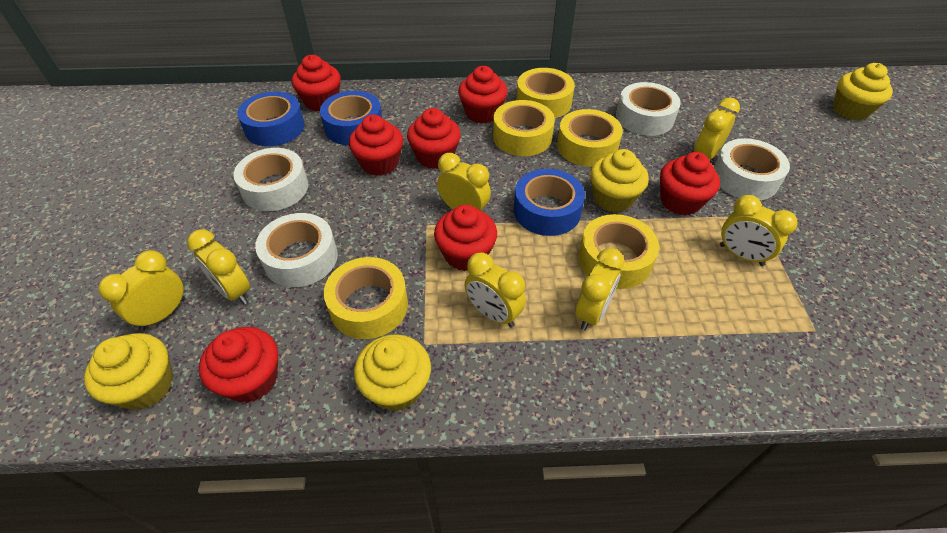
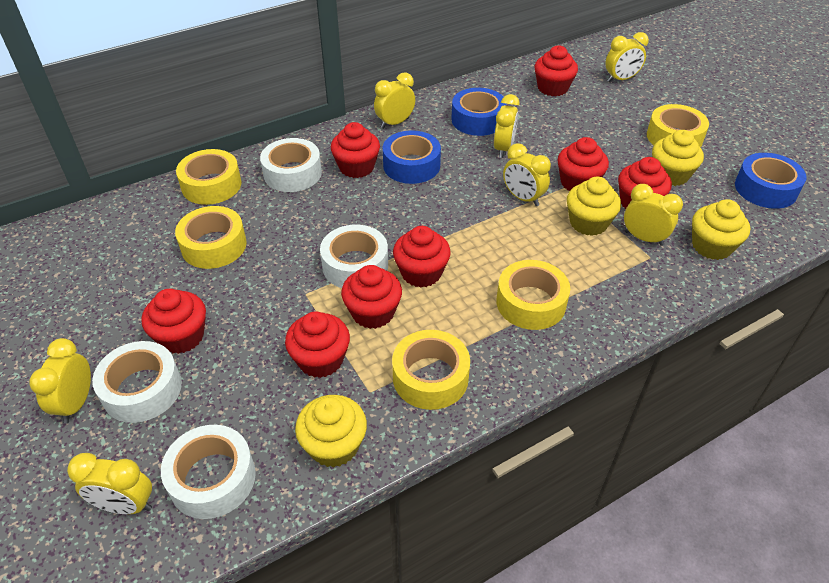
red cupcake: [199,327,278,403] [292,55,341,112] [349,115,403,176] [407,108,461,169] [434,205,497,271] [458,66,508,124] [660,152,720,216] = 7 -> [141,289,206,354] [285,311,350,378] [331,122,380,178] [341,265,402,329] [393,226,451,287] [534,46,578,96] [558,137,609,191] [618,157,672,209] = 8

